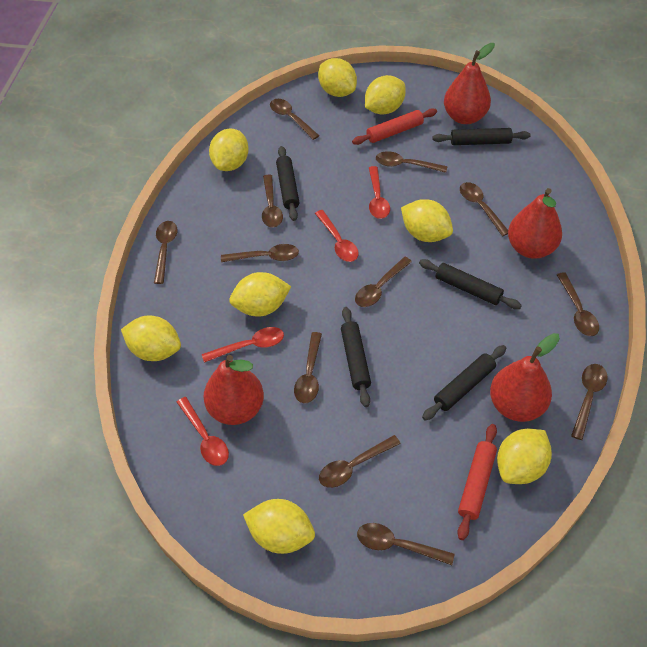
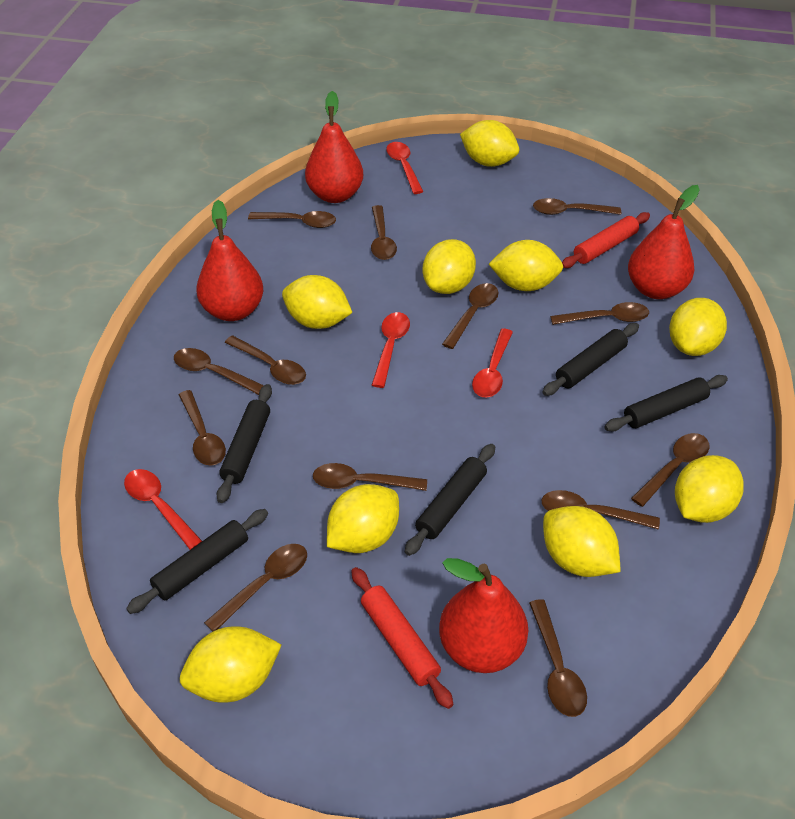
brown spoon: [154,221,178,284] [221,244,299,262] [262,175,283,227] [270,99,319,140] [294,332,322,403] [319,435,401,488] [355,257,412,307] [357,523,454,565] [376,151,447,173] [460,182,508,236] [557,272,599,336] [571,364,608,440] = 12 -> [174,348,264,395] [179,390,226,466] [204,544,307,632] [225,335,306,385] [248,211,336,228] [313,463,427,491] [371,205,397,260] [442,283,499,349] [529,599,587,717] [533,198,621,215] [541,490,660,530] [550,302,649,325] [631,433,710,507] = 13
yellow lemon: [121,315,181,361] [209,129,249,171] [229,272,291,317] [243,499,315,554] [318,58,357,97] [365,75,406,115] [401,199,453,242] [497,429,552,484] = 8 -> [180,626,281,703] [282,275,352,329] [327,484,399,553] [423,239,476,294] [460,120,519,167] [489,240,563,291] [543,506,621,577] [669,298,727,356] [675,455,744,523] = 9

